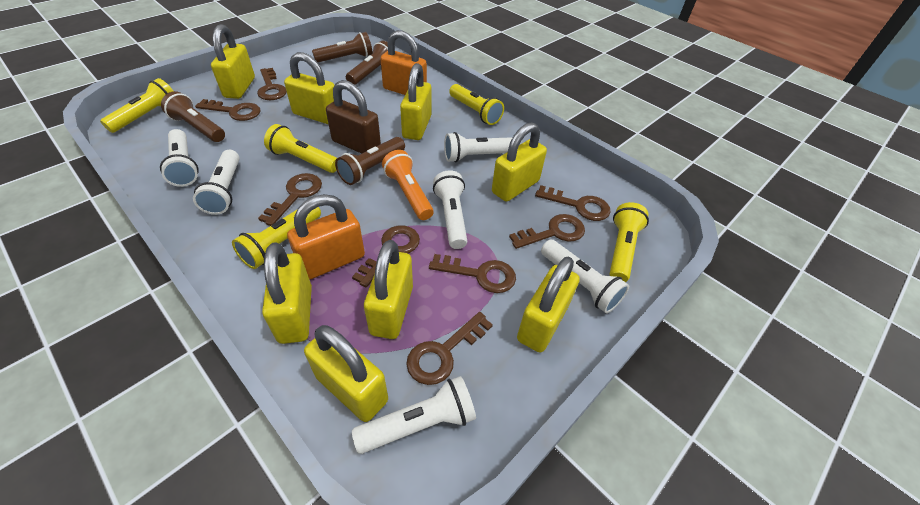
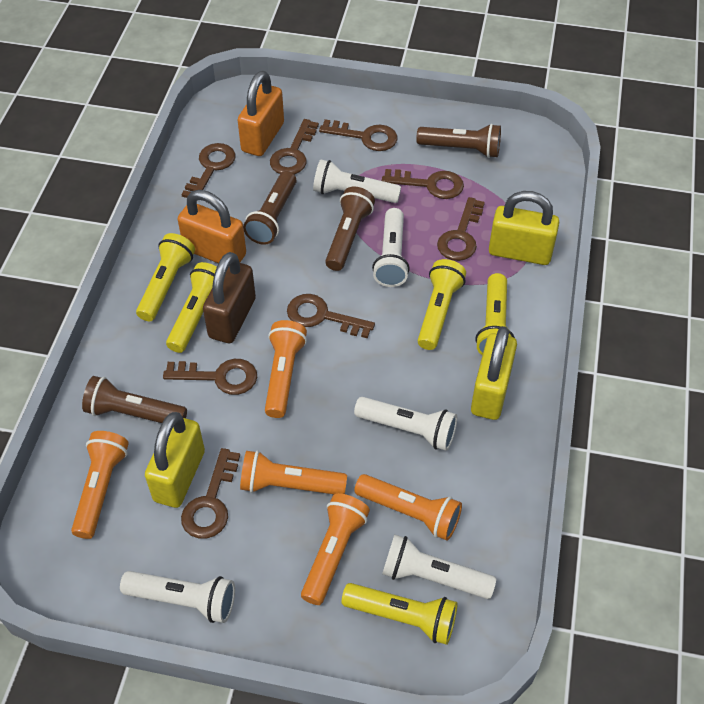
orange flashlight: [382,150,434,220] = 1 -> [71,431,129,539] [240,451,347,494] [265,320,307,418] [301,493,370,605] [354,474,462,540] = 5
white flashlight: [160,129,199,187] [193,150,240,215] [352,376,476,454] [433,170,467,249] [444,132,513,162] [541,240,629,313] = 6 -> [120,571,235,623] [313,159,401,203] [354,397,457,451] [372,208,410,287] [382,534,496,599] = 5
yellow padlock: [211,24,255,99] [262,242,312,344] [284,52,334,124] [304,325,388,422] [364,240,413,339] [400,63,431,140] [492,122,547,202] [517,257,580,352] = 8 -> [145,412,205,508] [471,326,517,420] [489,191,559,265] = 3

